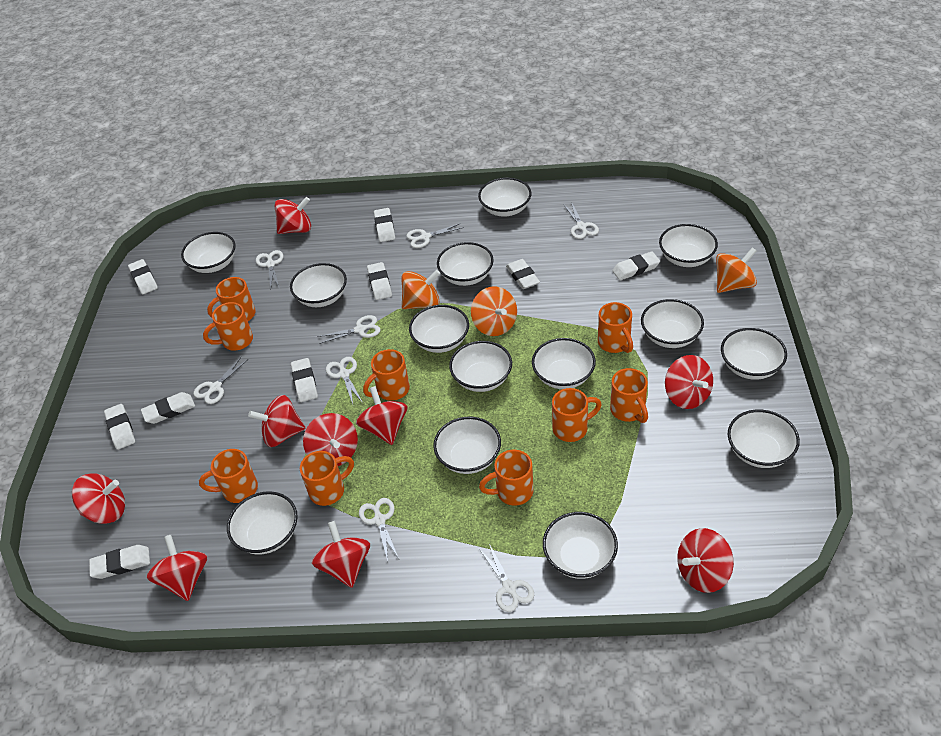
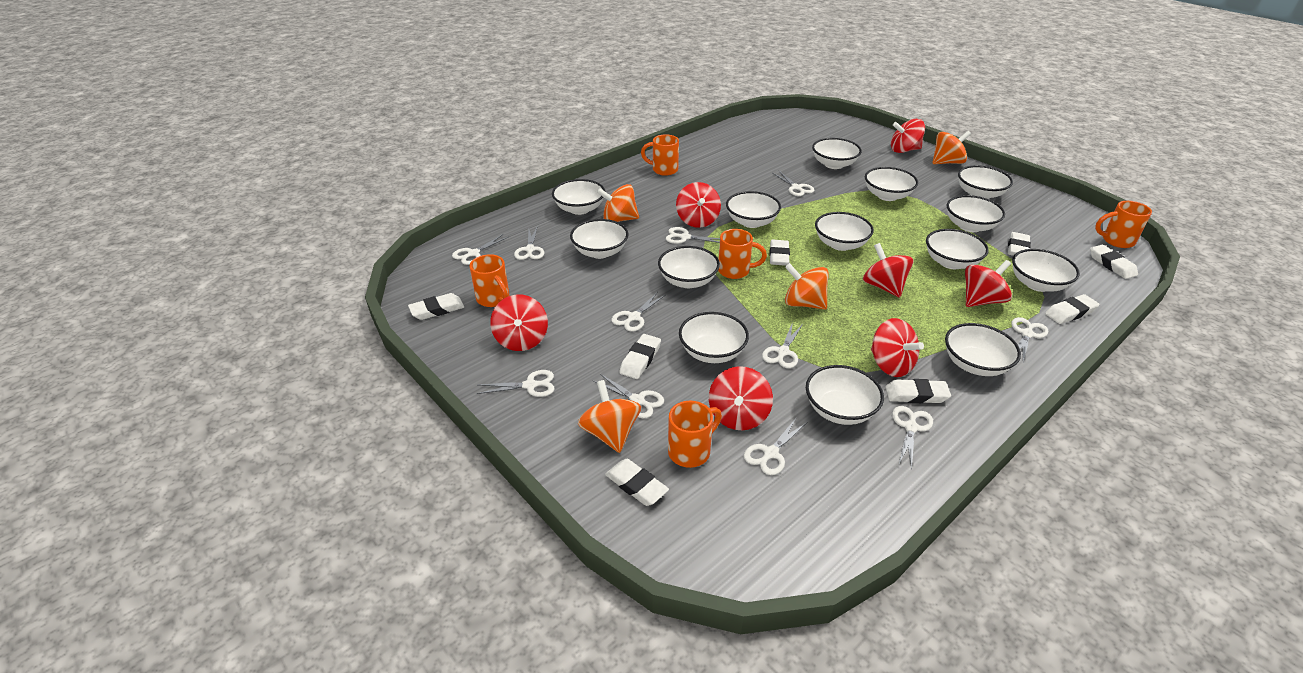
orange mug: [199,449,258,503] [203,302,253,351] [207,277,256,321] [300,451,354,506] [363,349,410,401] [479,450,533,506] [552,388,602,442] [598,302,633,353] [610,368,648,423] = 9 -> [469,254,510,307] [641,134,679,176] [668,401,722,468] [718,229,767,279] [1095,201,1152,248] = 5
orange spinning top: [401,270,440,309] [471,286,517,336] [716,248,757,293] = 3 -> [578,380,641,453] [597,184,639,222] [785,263,829,310] [932,131,971,164] = 4
red spinning top: [72,473,125,524] [147,535,207,601] [248,395,306,447] [275,197,311,234] [303,413,358,466] [312,521,370,588] [356,386,407,445] [665,355,713,409] [677,528,734,593] = 9 -> [490,295,548,351] [676,182,721,228] [709,366,773,430] [863,243,913,298] [871,318,924,377] [891,119,925,153] [965,260,1012,307] = 7
white eraser: [89,545,150,579] [104,404,135,450] [128,259,158,294] [141,392,195,424] [291,358,318,402] [367,262,392,300] [374,208,395,242] [506,259,540,289] [612,251,660,280] = 9 -> [408,293,464,320] [605,459,669,506] [619,334,661,379] [770,240,790,266] [885,379,951,403] [1008,232,1031,256] [1045,294,1100,324] [1090,245,1138,279] = 8
white scissors: [194,356,248,404] [256,250,283,290] [317,315,381,344] [326,357,363,404] [359,498,399,561] [406,223,464,248] [479,544,534,612] [563,202,599,239] = 8 -> [452,234,508,265] [476,370,554,397] [514,228,544,260] [592,374,664,418] [611,292,665,332] [666,227,720,244] [744,417,807,475] [762,322,803,368] [772,170,814,196] [892,406,933,470] [1011,317,1048,362] = 11

